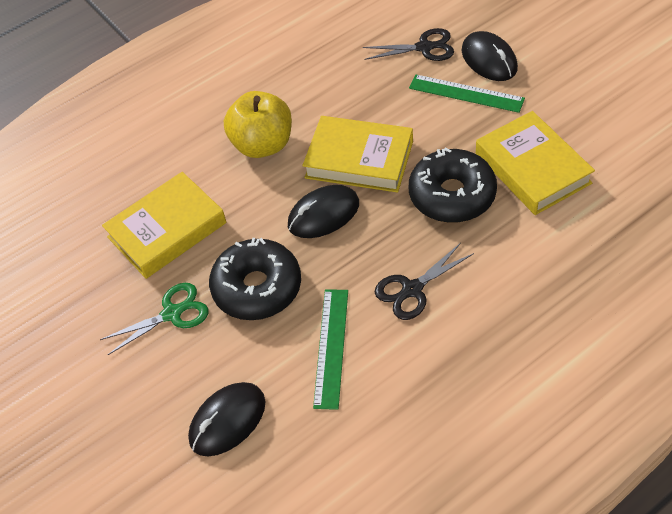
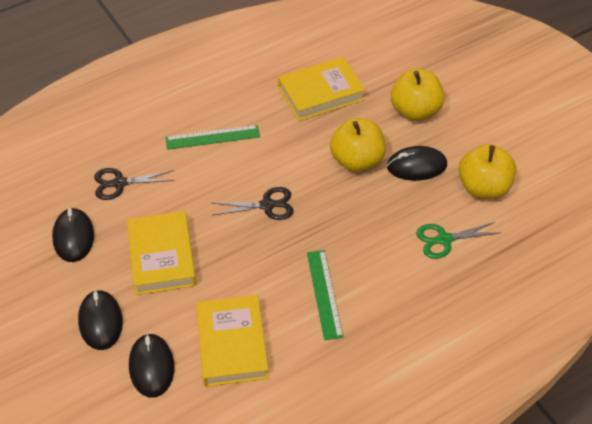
black donut: [209,238,301,320] [409,148,497,223] = 2 -> none = 0
black mouse: [188,382,265,456] [288,185,359,238] [462,31,518,81] = 3 -> [52,208,94,262] [78,290,123,350] [129,333,175,398] [387,146,447,181] = 4
yellow apple: [224,91,292,158] = 1 -> [330,118,386,172] [391,69,444,121] [459,144,517,199] = 3

